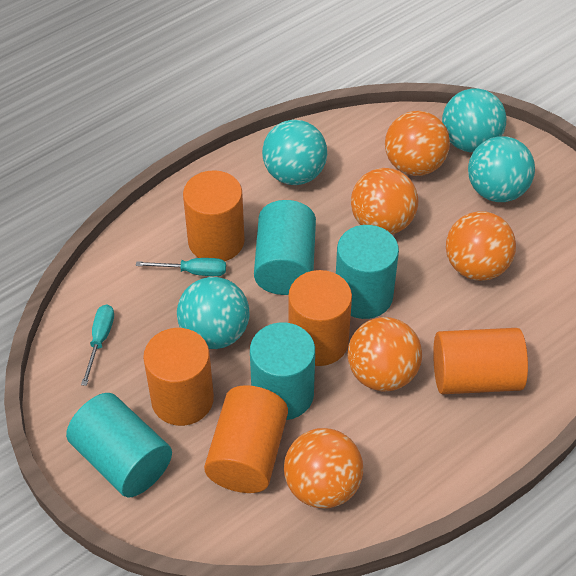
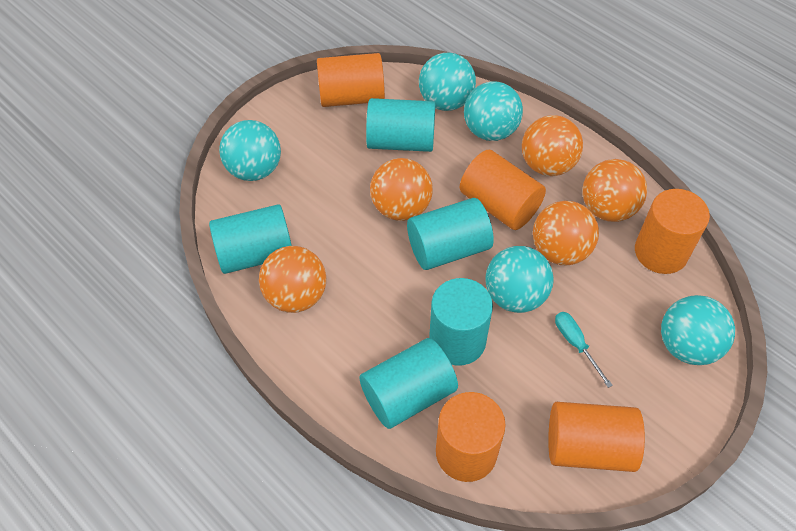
turquoise ball: [177,277,249,349] [262,120,327,185] [442,89,506,152] [468,136,535,202] = 4 -> [219,120,281,181] [419,52,476,111] [464,81,523,141] [486,246,553,313] [661,295,735,365] = 5
turquoise cylinder: [66,393,172,497] [250,322,315,420] [254,200,316,295] [336,225,399,319] = 4 -> [209,204,292,274] [359,338,458,429] [366,98,435,152] [407,198,494,270] [429,278,493,366] = 5
turquoise screwdriver: [81,304,114,386] [136,258,226,276] = 2 -> [555,312,613,388] = 1

